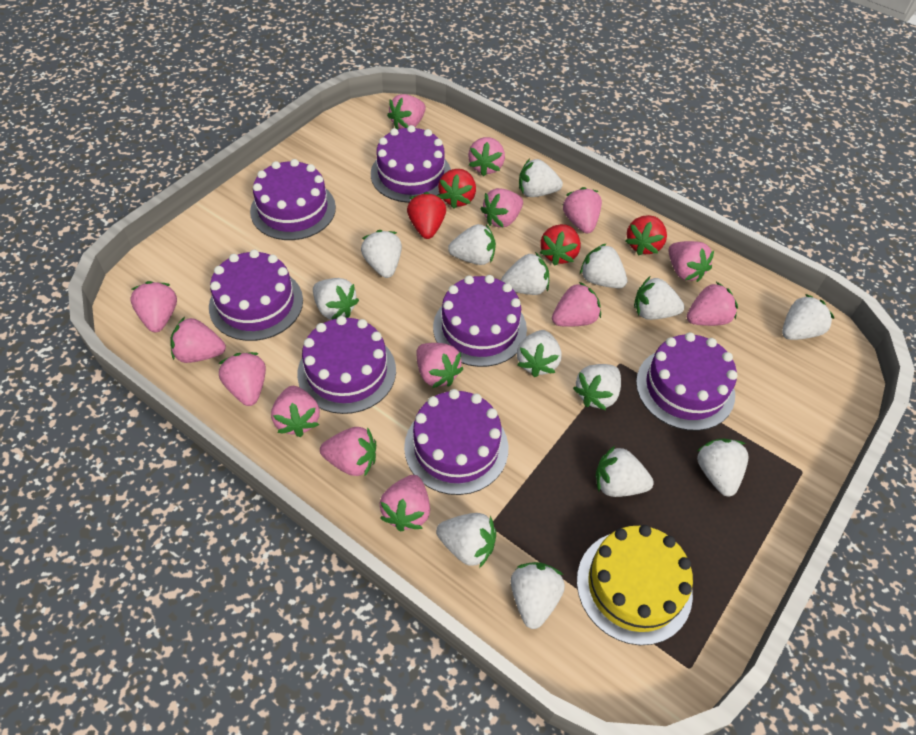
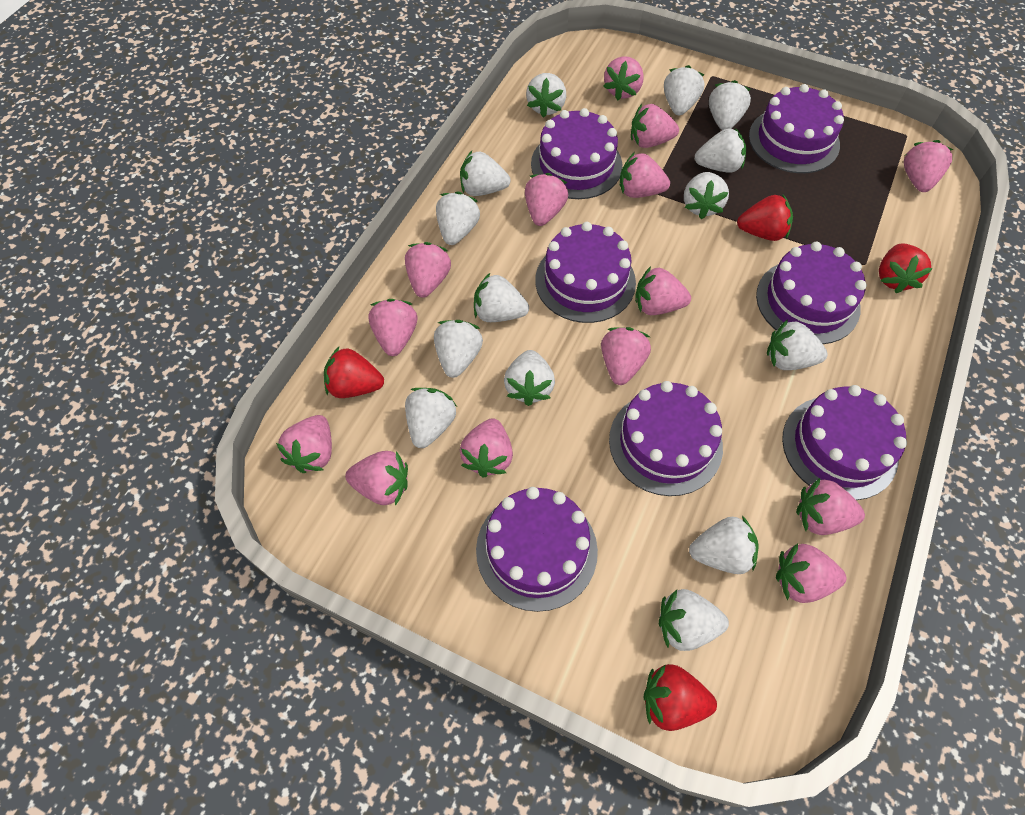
yellow cake: [577,525,693,645] = 1 -> none = 0

